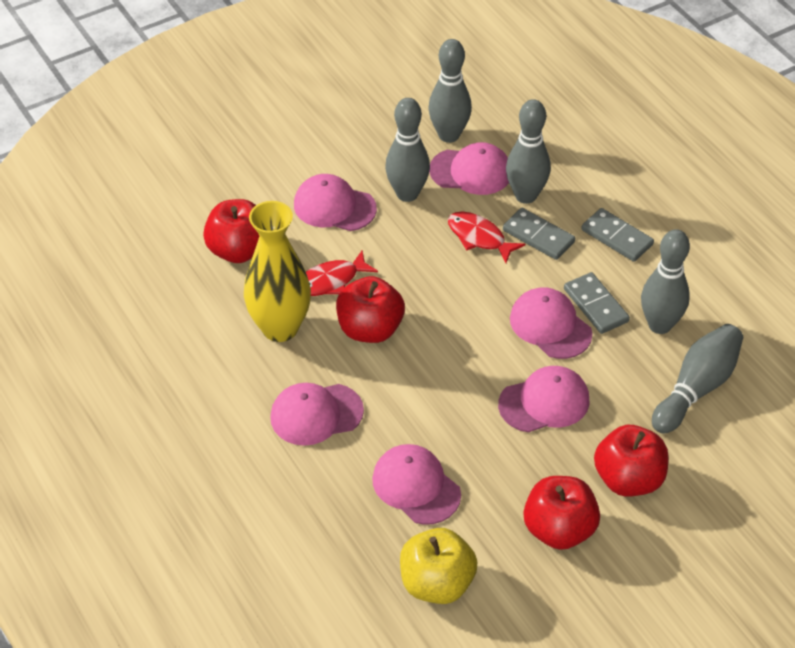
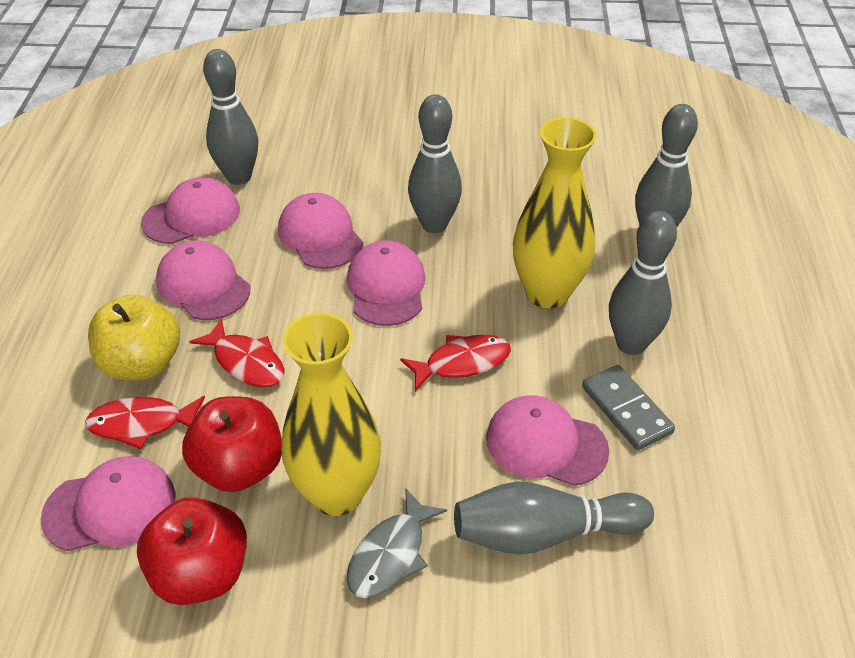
grey domino: [503,208,575,260] [564,272,630,334] [581,208,654,262] = 3 -> [582,365,675,450] = 1
grey fish: none = 0 -> [347,488,447,598] = 1
red apple: [203,199,259,263] [336,276,405,343] [524,476,600,550] [594,425,668,497] = 4 -> [137,497,247,605] [182,396,282,492] = 2
red fish: [306,250,378,296] [448,212,525,263] = 2 -> [85,396,205,449] [189,318,285,387] [400,335,511,391] = 3
yellow vase: [244,201,311,342] = 1 -> [281,313,381,516] [513,117,597,308] = 2

